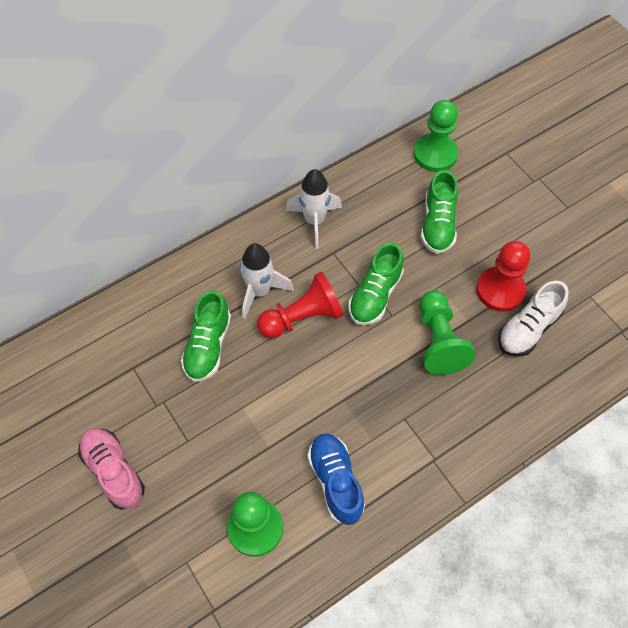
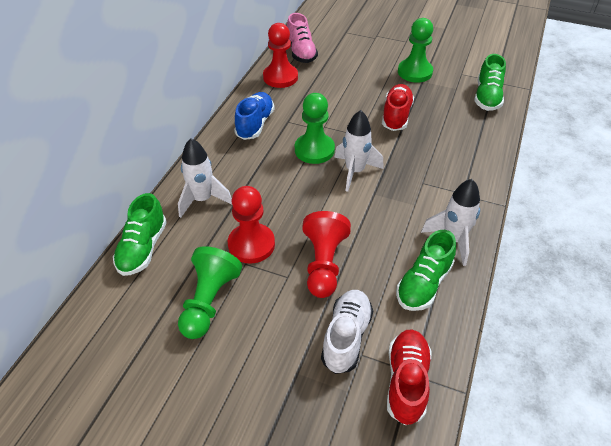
red pawn: [257,271,344,339] [476,241,530,312] = 2 -> [228,186,275,264] [263,23,298,88] [302,211,351,298] = 3
red shoe: none = 0 -> [382,84,414,131] [387,330,432,425] = 2
white rocket: [240,243,294,319] [286,169,342,249] = 2 -> [178,138,232,218] [334,110,384,192] [421,179,480,266] = 3

